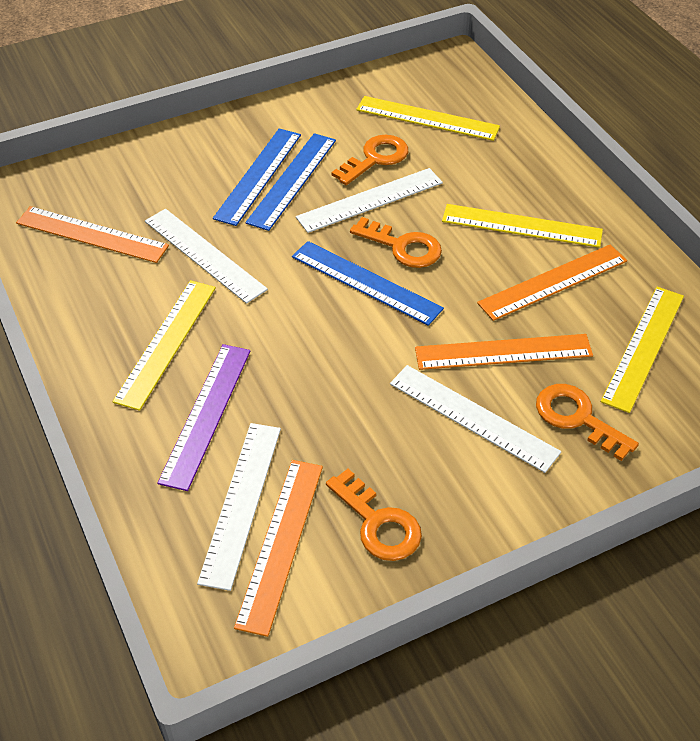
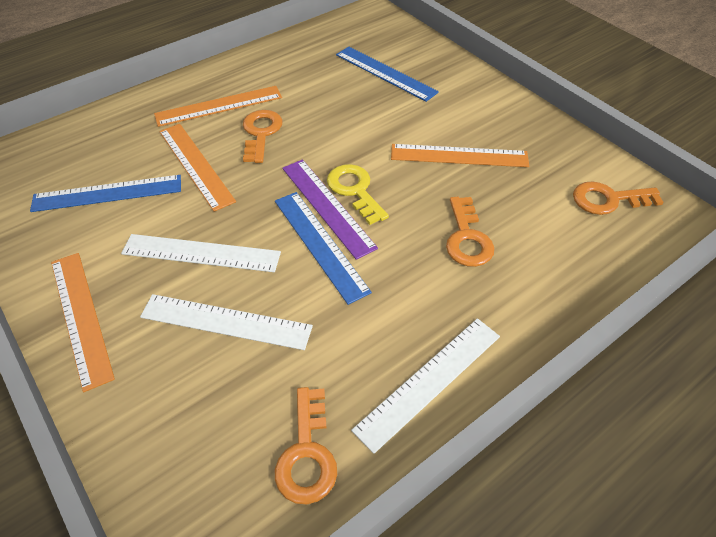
white ruler: [145,209,268,304] [197,423,281,591] [296,168,443,233] [390,365,561,473] = 4 -> [121,234,281,272] [140,294,313,350] [351,318,500,454] = 3
yellow key: none = 0 -> [327,164,389,225] = 1
yellow ruler: [112,280,216,411] [356,96,500,141] [442,204,603,248] [601,287,684,413] = 4 -> none = 0

